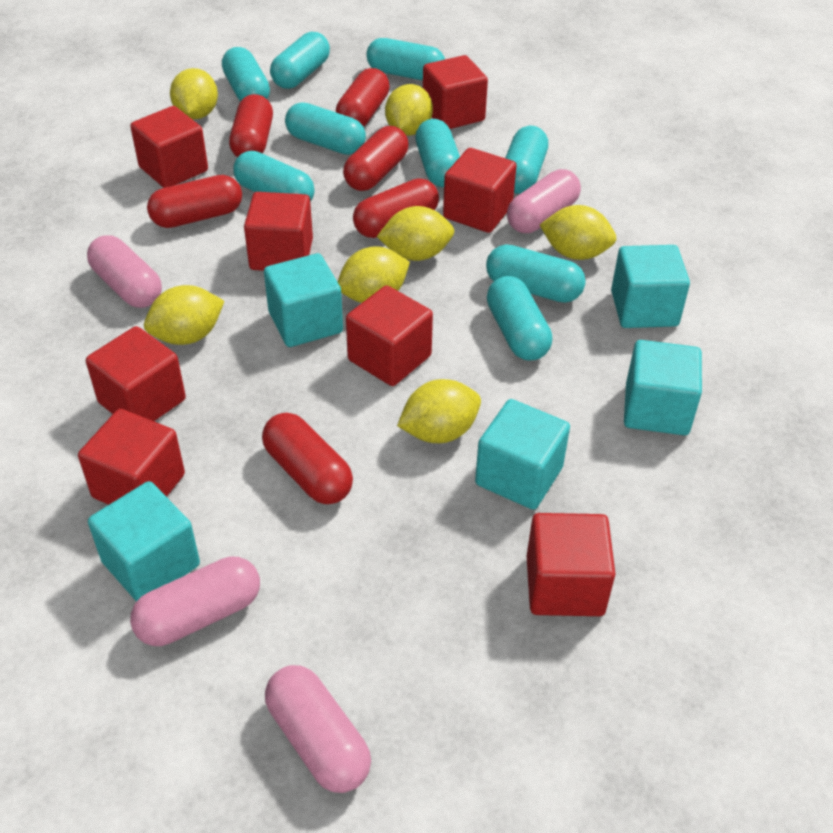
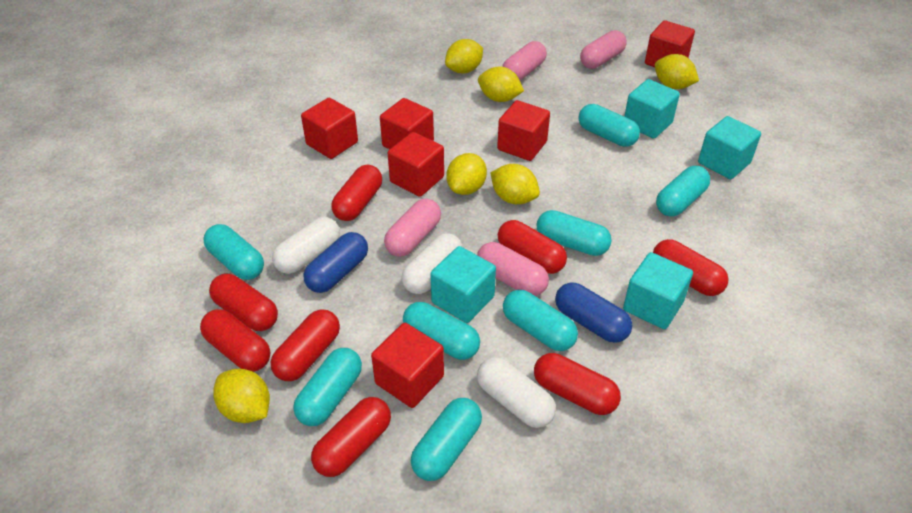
blue capsule: none = 0 -> [304,232,368,293] [555,282,632,343] = 2
red capsule: [147,175,242,228] [229,94,273,157] [262,412,353,504] [336,68,390,127] [343,126,409,191] [353,178,439,238] = 6 -> [200,309,270,372] [209,274,278,331] [271,309,340,381] [311,397,391,477] [331,164,382,221] [498,220,567,274] [534,353,621,415] [653,239,728,296] = 8
red cube: [78,409,185,505] [86,326,186,421] [130,106,208,188] [244,192,313,271] [346,285,433,386] [423,55,488,129] [443,148,517,233] [527,513,615,616] = 8 -> [301,98,358,159] [371,323,444,408] [380,98,434,149] [388,132,444,197] [497,100,550,161] [645,20,695,67] = 6
turquoise capsule: [222,47,270,102] [233,151,315,202] [270,32,330,89] [285,103,366,155] [366,38,445,81] [415,119,460,187] [486,244,586,303] [487,276,552,361] [505,126,548,194] = 9 -> [203,224,264,280] [293,348,362,426] [403,302,480,360] [411,398,482,481] [503,290,578,351] [537,210,612,256] [578,104,640,147] [656,166,710,216] = 8
turquoise cube: [88,481,200,602] [264,253,343,347] [475,399,570,510] [611,245,690,328] [624,340,702,435] = 5 -> [430,246,496,323] [623,252,693,329] [624,79,680,138] [698,116,761,179] = 4
white capsule: none = 0 -> [272,217,340,274] [402,233,463,294] [477,357,556,428] = 3
yellow lemon: [144,285,225,345] [170,68,218,120] [338,246,410,303] [377,206,454,261] [385,84,433,136] [397,379,481,443] [540,205,617,260] = 7 -> [213,369,270,423] [445,39,483,73] [446,153,487,195] [478,67,524,102] [490,164,540,205] [655,54,699,89] = 6

